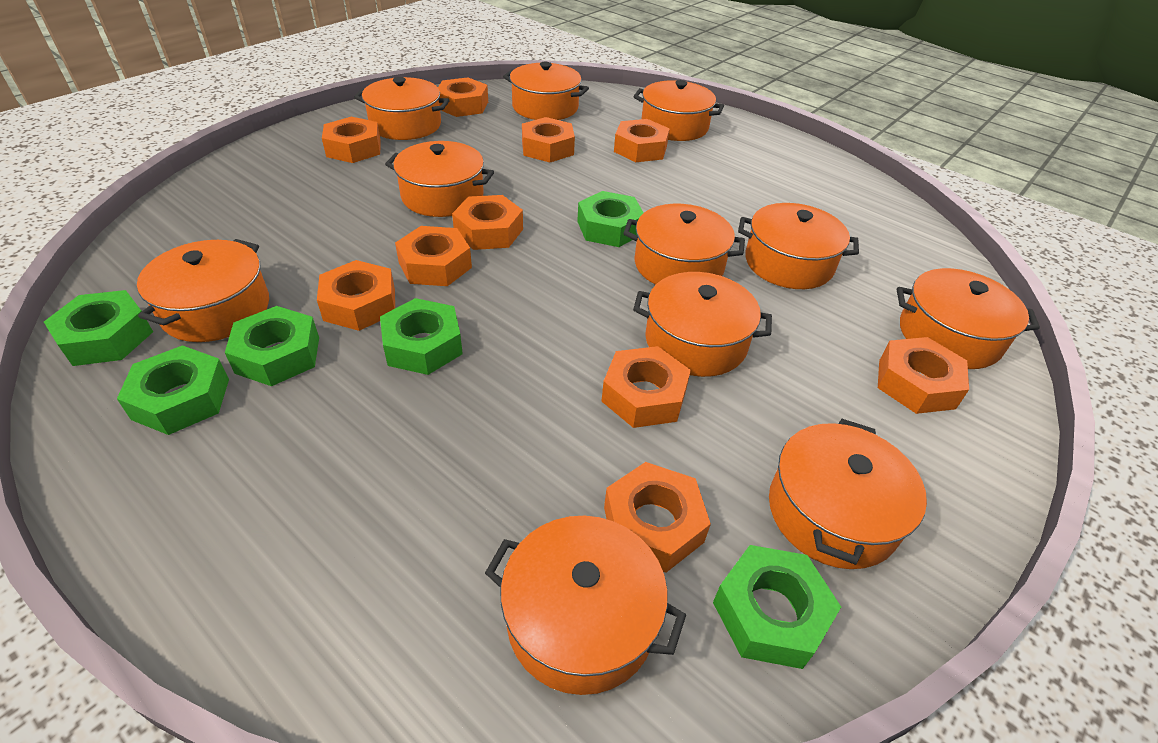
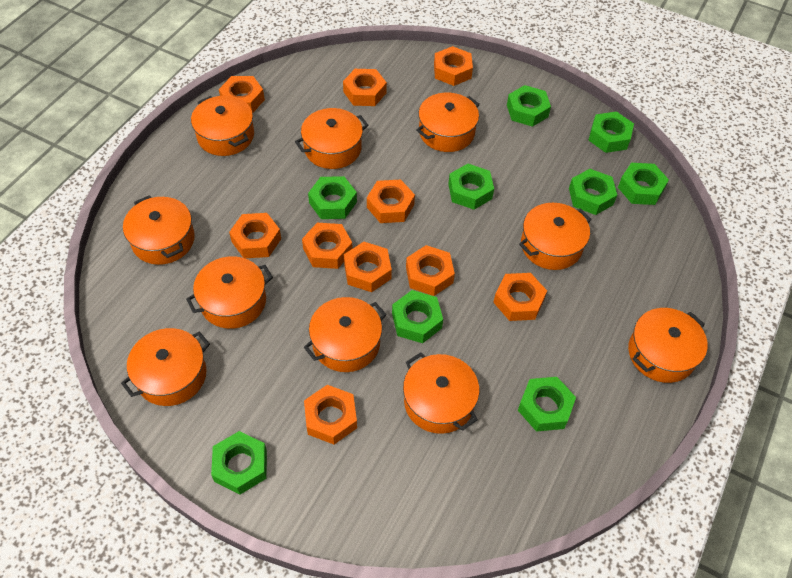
green nut: [44,290,153,366] [117,345,229,435] [225,306,319,386] [380,298,463,375] [577,191,644,247] [713,545,841,669] = 6 -> [211,431,267,495] [308,176,357,219] [392,290,443,343] [448,164,494,210] [507,85,551,127] [518,377,576,432] [569,169,617,215] [589,111,634,153] [618,163,669,205] = 9
orange pot: [137,239,269,342] [354,77,450,140] [385,141,494,217] [485,516,686,695] [503,62,589,120] [623,204,745,285] [633,80,724,141] [633,272,772,377] [738,203,859,289] [769,419,927,569] [897,268,1040,369] = 11 -> [121,328,210,406] [123,195,195,265] [186,256,273,329] [191,96,254,156] [295,108,368,169] [304,297,387,372] [403,352,479,434] [416,93,480,152] [519,203,592,270] [628,308,708,383] = 10

